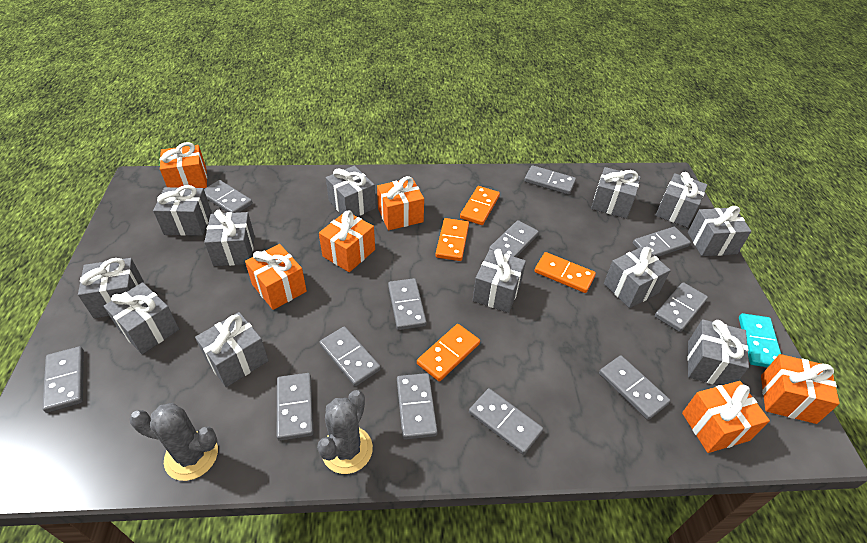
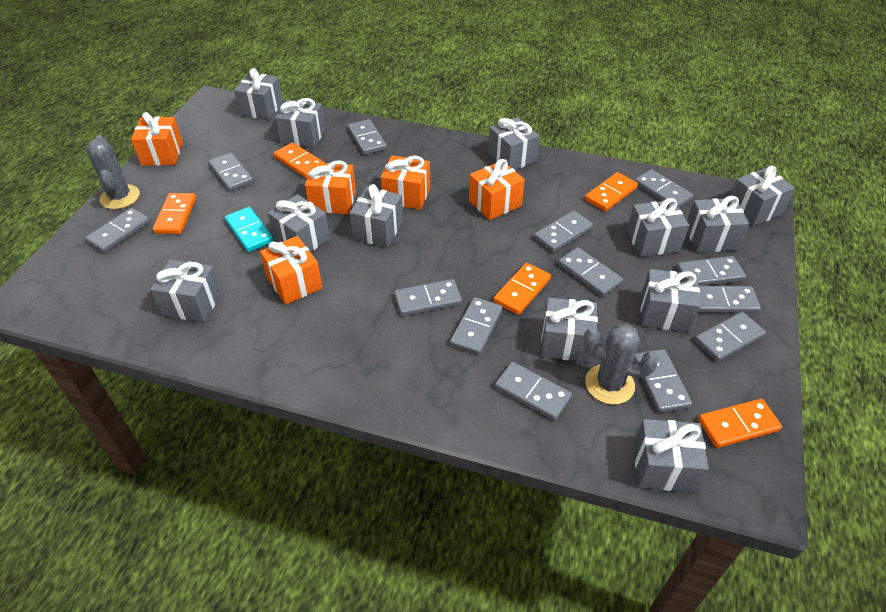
grey domino: [42,346,84,413] [204,180,253,213] [277,373,313,441] [319,326,381,386] [388,278,427,330] [397,373,438,440] [469,388,543,455] [489,220,539,257] [524,165,576,195] [599,355,670,420] [633,227,691,257] [655,282,708,332] = 12 -> [85,208,150,253] [208,153,254,191] [348,119,387,155] [394,279,462,316] [450,297,503,355] [495,362,572,421] [534,210,593,253] [558,247,623,297] [634,169,693,207] [634,349,692,413] [677,256,746,286] [694,312,766,362] [698,286,761,313] = 13
orange domino: [417,324,480,381] [435,218,469,261] [460,186,500,225] [534,252,596,293] = 4 -> [153,193,196,234] [274,142,325,178] [493,263,551,315] [585,172,638,212] [698,399,782,448] = 5
orange gift: [160,142,207,188] [245,244,307,310] [319,211,375,272] [377,176,424,230] [682,381,770,453] [761,354,840,424] = 6 -> [131,112,183,166] [260,236,323,305] [305,160,356,214] [381,155,430,210] [469,159,525,220] = 5

